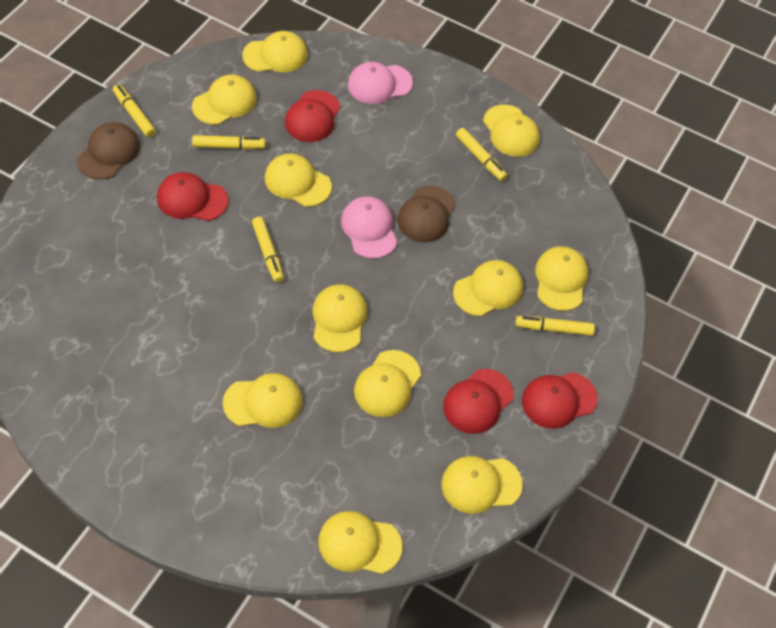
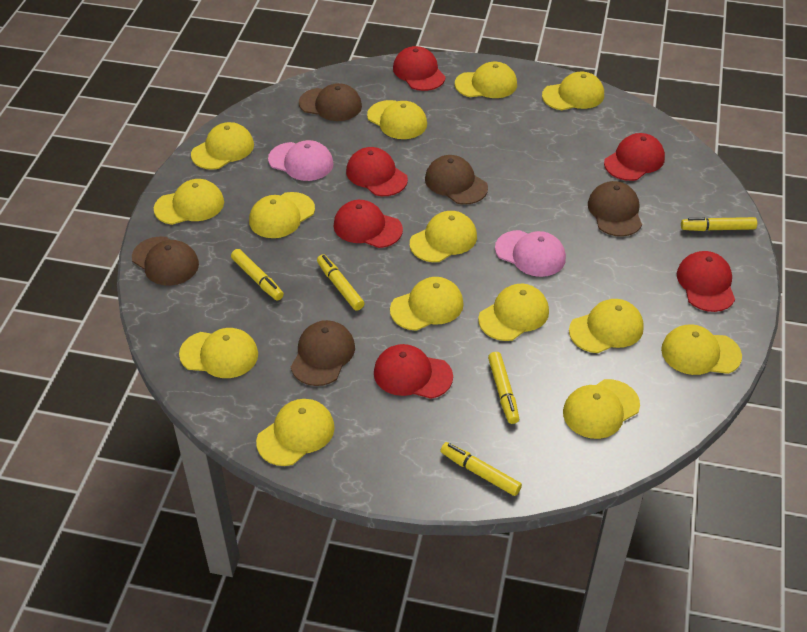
brown cap: [77,122,140,180] [397,185,456,243] = 2 -> [132,236,199,286] [291,320,355,386] [299,83,362,121] [425,155,488,205] [588,181,642,237] = 5
red cap: [157,172,228,221] [285,90,340,142] [443,369,514,434] [522,372,598,429] = 4 -> [333,200,403,248] [346,147,408,196] [374,344,453,399] [393,46,446,91] [604,133,665,181] [677,251,735,312] = 6
yellow cap: [192,75,257,125] [223,373,303,428] [242,31,308,72] [265,153,332,207] [312,284,367,352] [318,511,402,574] [354,350,421,417] [441,456,523,514] [453,260,523,316] [483,105,540,157] [535,246,588,311] = 11 -> [154,179,224,225] [179,328,258,378] [191,122,254,170] [249,192,315,238] [256,399,335,466] [367,100,427,139] [390,277,464,331] [410,211,477,262] [455,62,517,98] [478,284,549,341] [542,72,604,110] [563,379,640,439] [569,299,644,353] [661,324,742,375] = 14

